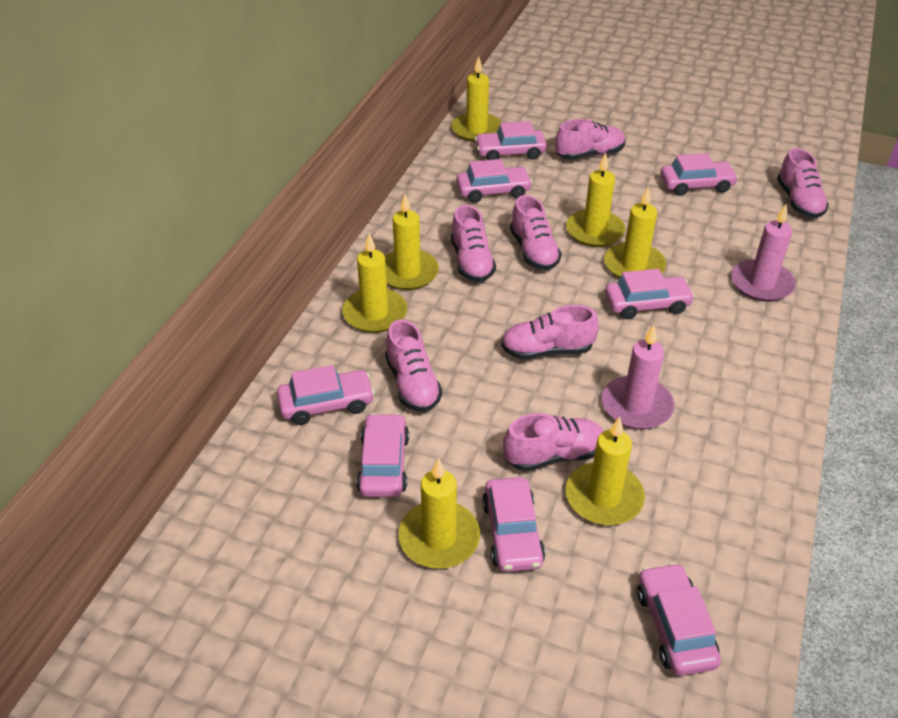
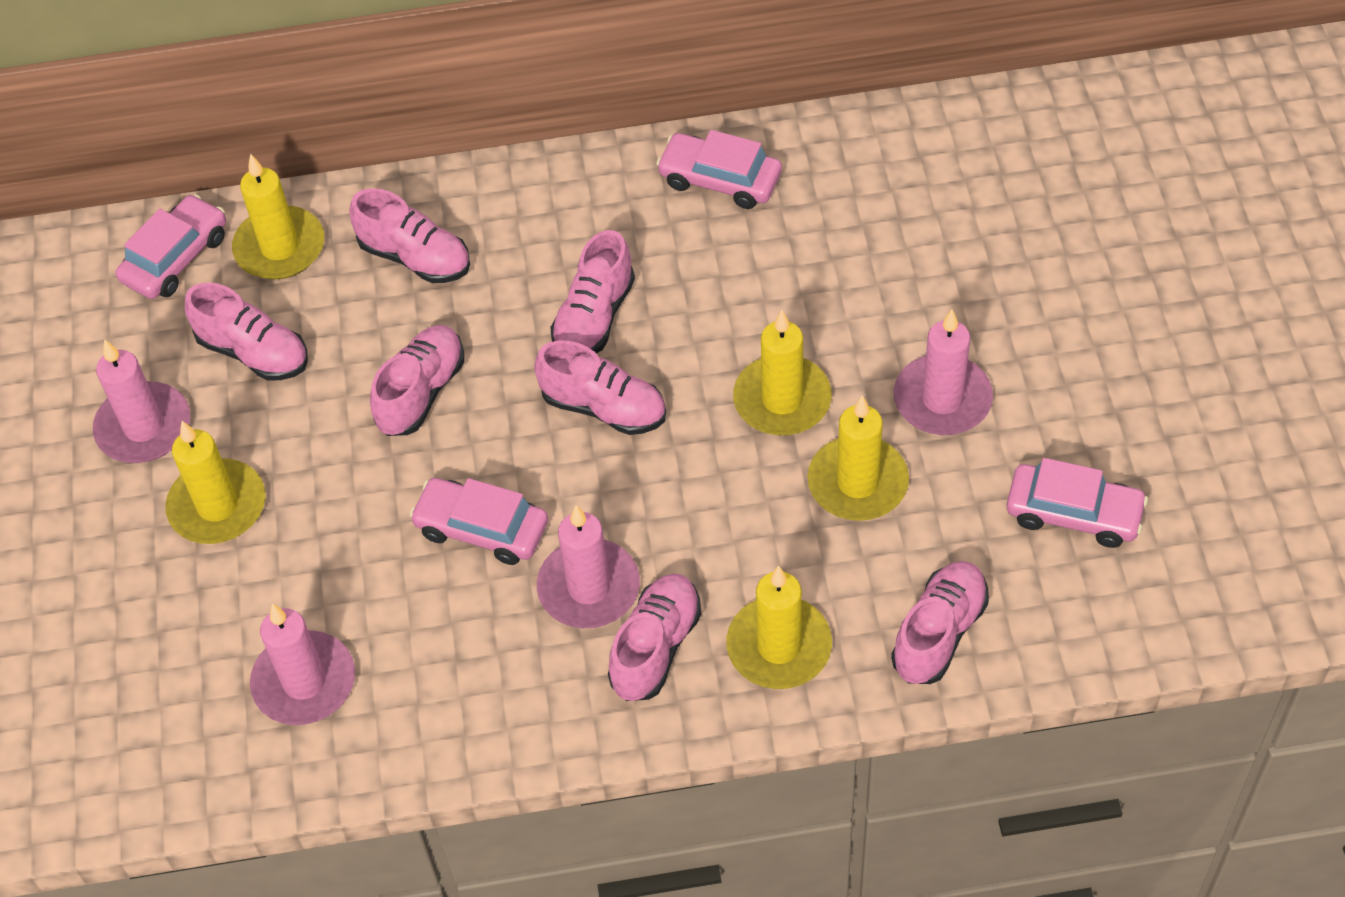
pink candle: [602,325,675,429] [731,204,796,302] = 2 -> [93,339,190,463] [250,603,355,725] [537,505,640,628] [894,309,993,435] = 4
pink car: [277,365,375,425] [356,413,409,497] [456,159,533,203] [475,121,547,160] [482,477,545,572] [605,269,695,319] [637,563,721,676] [660,153,738,196] = 8 -> [116,194,226,299] [410,478,548,565] [656,130,782,209] [1006,458,1148,548] = 4
yellow candle: [342,233,407,333] [385,194,439,290] [398,458,480,569] [451,56,502,142] [566,153,625,247] [566,417,645,525] [604,186,666,279] = 7 -> [165,421,266,544] [232,154,324,279] [726,565,832,689] [733,310,832,435] [807,395,909,521] = 5

